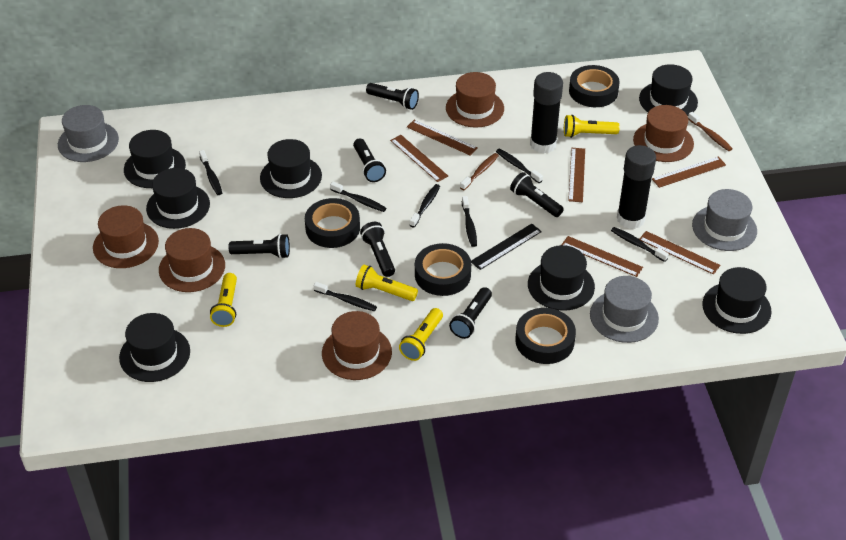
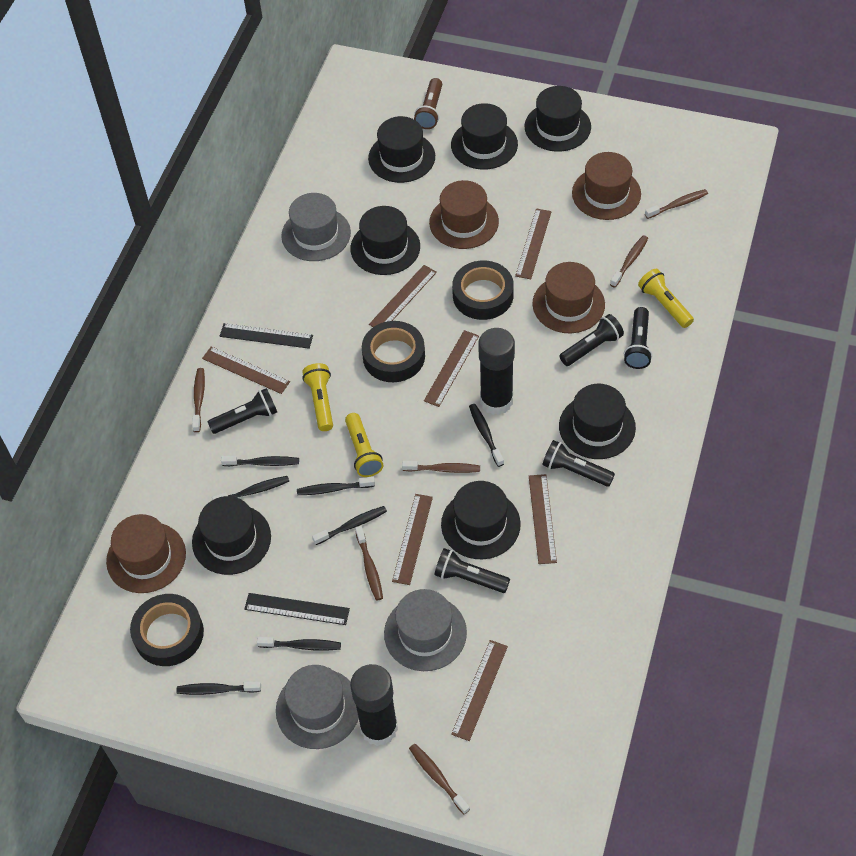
black flashlight: [229,234,290,259] [353,138,386,182] [360,222,395,277] [366,83,419,110] [449,287,492,339] [510,172,564,217] = 6 -> [207,388,277,434] [435,548,510,593] [542,440,615,487] [559,314,624,366] [624,307,652,369] = 5
black ruler: [471,224,542,270] = 1 -> [220,323,313,349] [244,593,350,625] = 2
black tape: [305,198,360,248] [415,243,471,296] [515,308,576,364] [569,65,620,107] = 4 -> [130,594,204,666] [362,321,425,382] [452,261,514,320] = 3
brown flashlight: none = 0 -> [414,78,442,129] = 1
brown hat: [93,205,159,268] [159,228,225,292] [322,311,392,380] [446,72,504,128] [633,105,694,162] = 5 -> [106,514,186,593] [429,180,499,249] [533,262,605,333] [572,152,641,220] = 4
brown ruler: [390,135,448,182] [407,120,478,156] [561,236,643,277] [568,148,585,202] [640,231,720,275] [652,157,726,188] = 6 -> [202,346,290,394] [369,265,437,327] [392,494,433,585] [424,330,479,407] [451,640,508,741] [515,208,552,279] [529,474,557,564] = 7
brown toothbrush: [460,153,499,190] [688,112,733,151] = 2 -> [192,368,205,432] [355,526,383,601] [402,461,480,473] [409,744,470,814] [610,235,648,287] [645,189,708,219] = 6
yellow flashlight: [210,273,237,327] [356,265,418,301] [399,308,443,361] [564,115,620,138] = 4 -> [302,363,333,431] [345,413,383,477] [638,269,694,328] = 3

